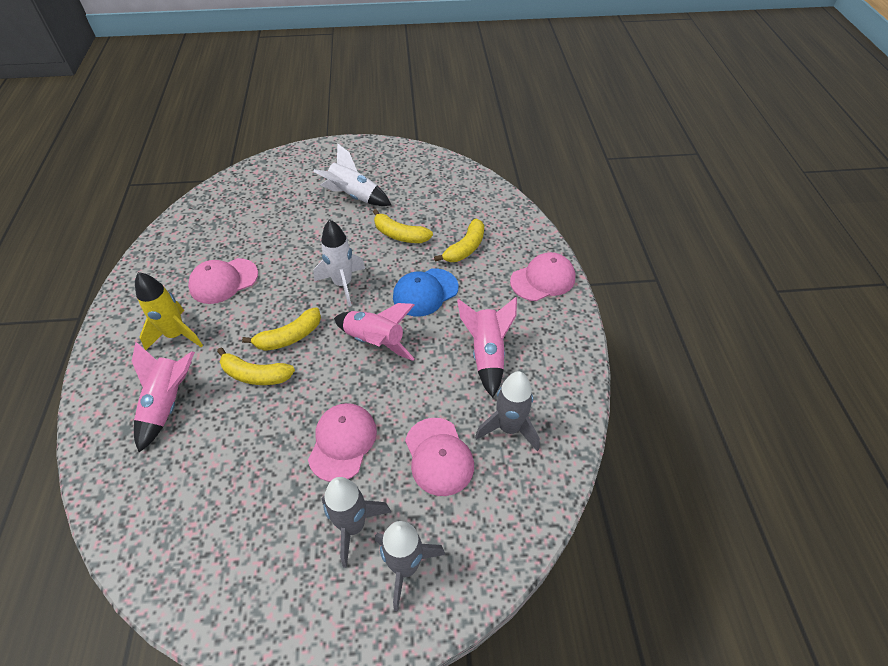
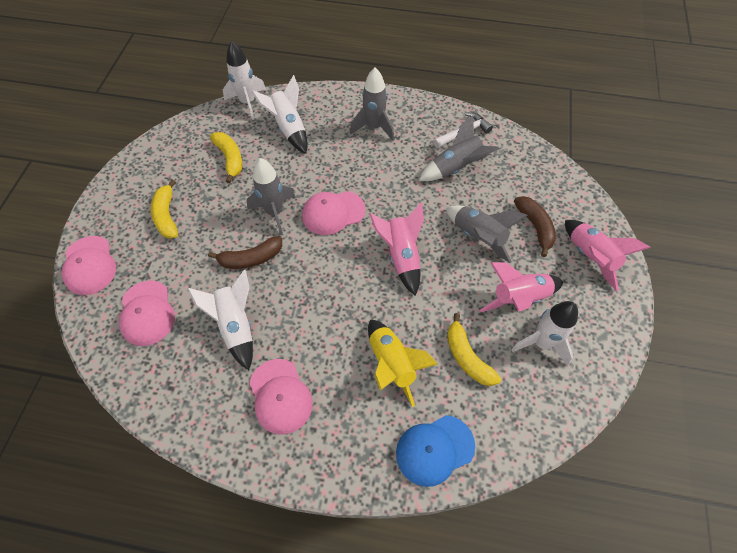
brown banana: none = 0 -> [208,236,282,269] [514,196,556,257] = 2
grey rocket: [321,477,391,568] [375,521,445,612] [475,371,540,451] = 3 -> [246,158,295,235] [350,68,394,141] [419,115,499,181] [446,205,528,263] = 4
white hammer: none = 0 -> [433,112,493,148] = 1
white rocket: [313,143,391,206] [313,220,365,306] = 2 -> [188,270,253,370] [223,41,266,120] [251,75,308,154] [511,301,578,366] = 4
yellow banana: [217,347,295,385] [242,307,321,351] [373,209,433,243] [434,219,484,262] = 4 -> [151,180,178,239] [210,132,242,183] [447,313,501,386] = 3

